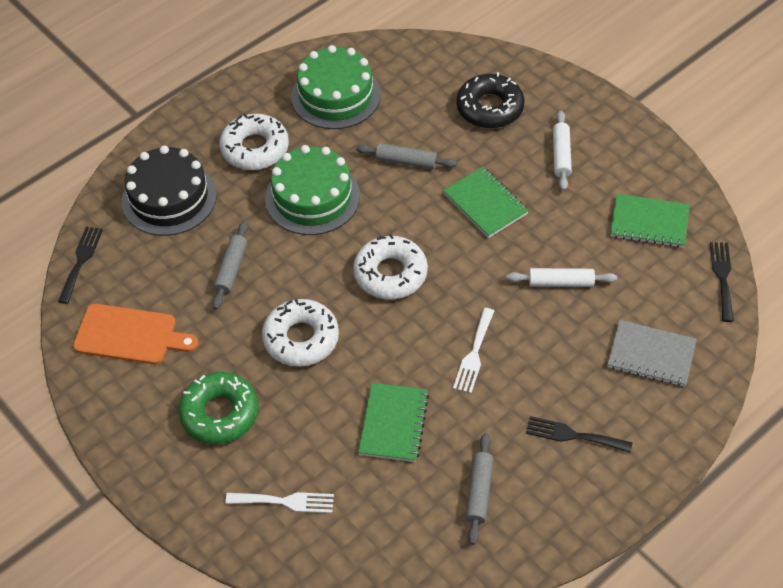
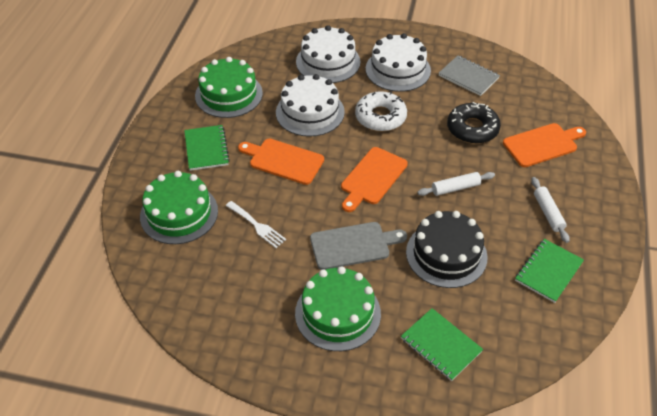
black fork: [58,226,103,304] [526,416,632,453] [710,242,734,322] = 3 -> none = 0
green cake: [265,145,360,235] [291,45,381,129] = 2 -> [140,171,218,244] [195,57,263,118] [295,266,381,351] = 3
green donut: [179,372,258,444] = 1 -> none = 0
grey cutting board: none = 0 -> [310,222,407,270] = 1
grey rolling pin: [212,221,248,310] [356,143,457,169] [466,433,493,545] = 3 -> none = 0
orange cutting board: [73,304,199,364] = 1 -> [238,139,324,185] [341,147,408,212] [503,123,586,167] = 3
white cake: none = 0 -> [276,74,345,137] [296,25,361,83] [366,33,431,92] = 3
white donut: [219,114,289,170] [262,299,339,367] [353,234,428,300] = 3 -> [355,91,407,131] = 1
white fork: [225,492,334,513] [453,308,494,393] = 2 -> [226,201,286,248] = 1

